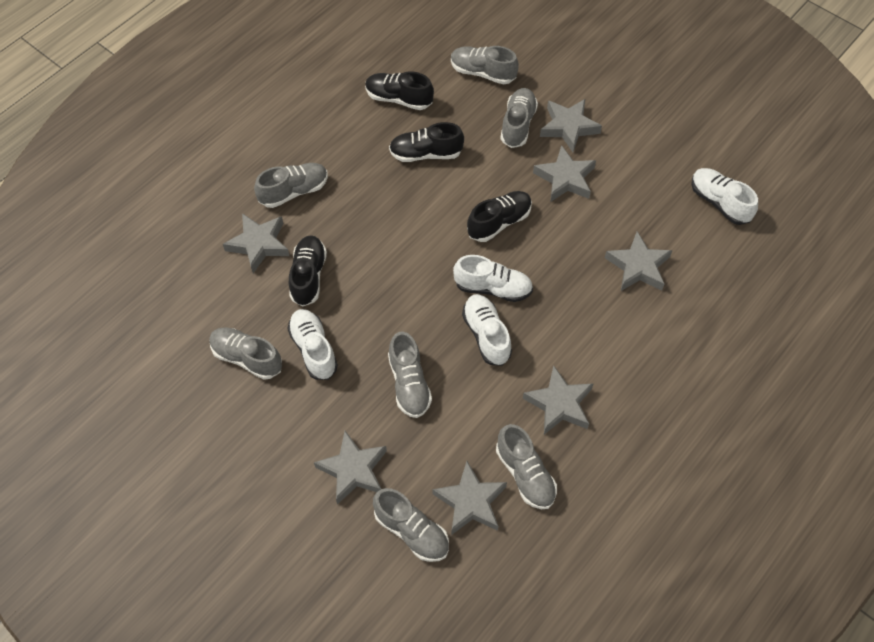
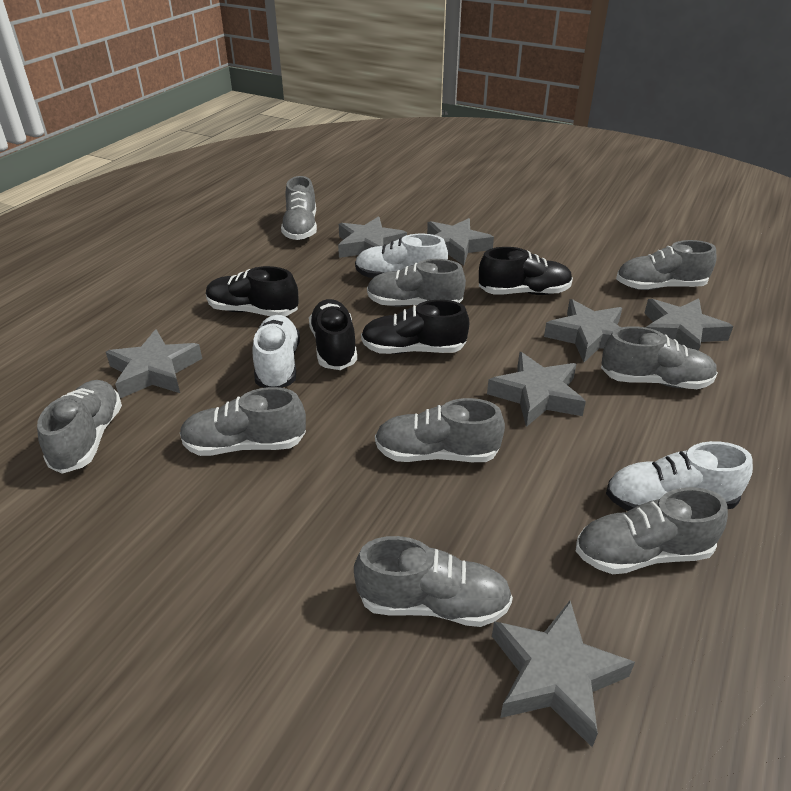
grey shoe: [210,327,282,380] [254,163,328,208] [373,488,449,562] [388,332,432,418] [451,46,519,84] [496,424,557,509] [500,88,538,148] = 7 -> [37,380,122,474] [180,387,306,456] [281,176,317,240] [354,536,513,627] [367,259,466,307] [375,398,505,462] [576,487,728,574] [601,326,718,389] [616,240,717,290] = 9
white shoe: [287,309,338,380] [453,255,533,302] [462,294,512,366] [691,168,758,225] = 4 -> [252,315,300,388] [355,234,448,278] [606,441,753,511] = 3

